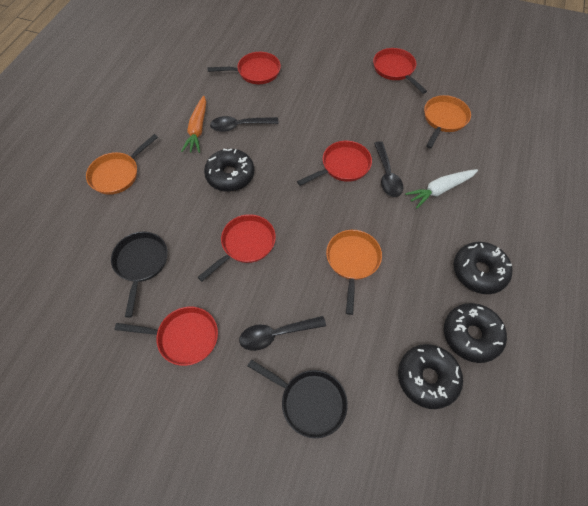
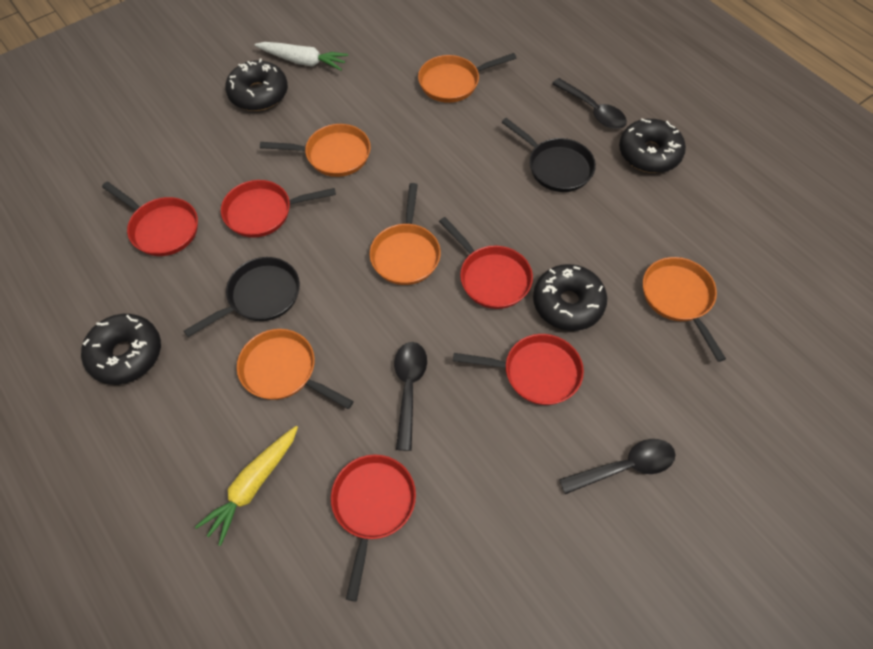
orange carrot: [181,96,206,153] = 1 -> none = 0
orange pan: [86,134,158,195] [326,230,382,315] [424,95,471,148] = 3 -> [237,329,354,409] [260,124,371,177] [369,183,441,285] [418,53,516,103] [643,257,726,362] = 5
yellow carrot: none = 0 -> [195,426,298,546] = 1

